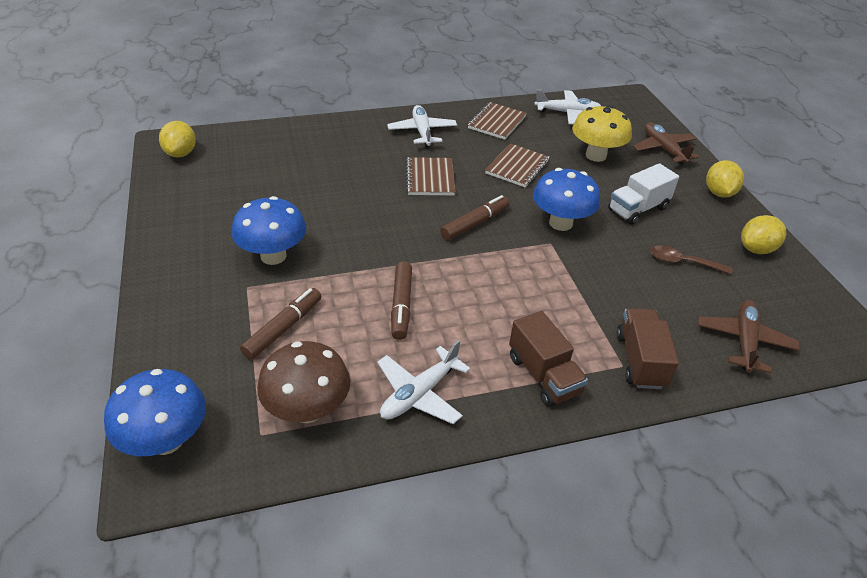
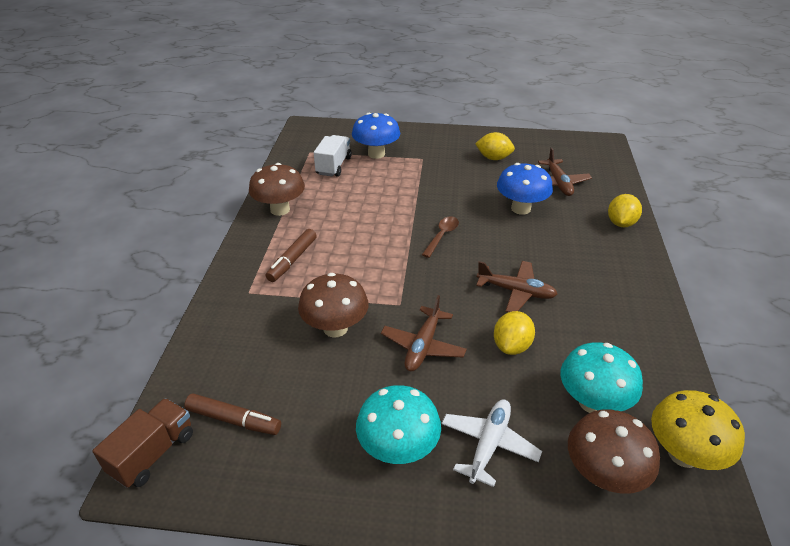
blue mushroom: [104,369,206,456] [232,196,306,265] [533,168,600,231] = 3 -> [352,113,400,159] [497,163,553,215] = 2
brown marker: [240,288,321,360] [391,261,412,340] [440,195,509,240] = 3 -> [184,393,281,435] [266,229,317,282] = 2
brown mushroom: [257,341,350,423] = 1 -> [249,163,305,216] [298,273,368,337] [568,409,660,494] = 3
brown notebook: [406,157,455,195] [468,102,527,140] [485,143,550,188] = 3 -> none = 0
brown plane: [633,123,699,165] [698,300,800,373] = 2 -> [381,295,467,371] [476,261,557,312] [538,148,592,196] = 3
brown truck: [509,311,588,407] [616,308,679,389] = 2 -> [92,398,193,488] = 1
turquoise mushroom: none = 0 -> [356,385,441,464] [561,342,643,413] = 2
white plane: [377,340,471,424] [387,105,457,147] [534,89,601,124] = 3 -> [441,400,542,487] = 1

